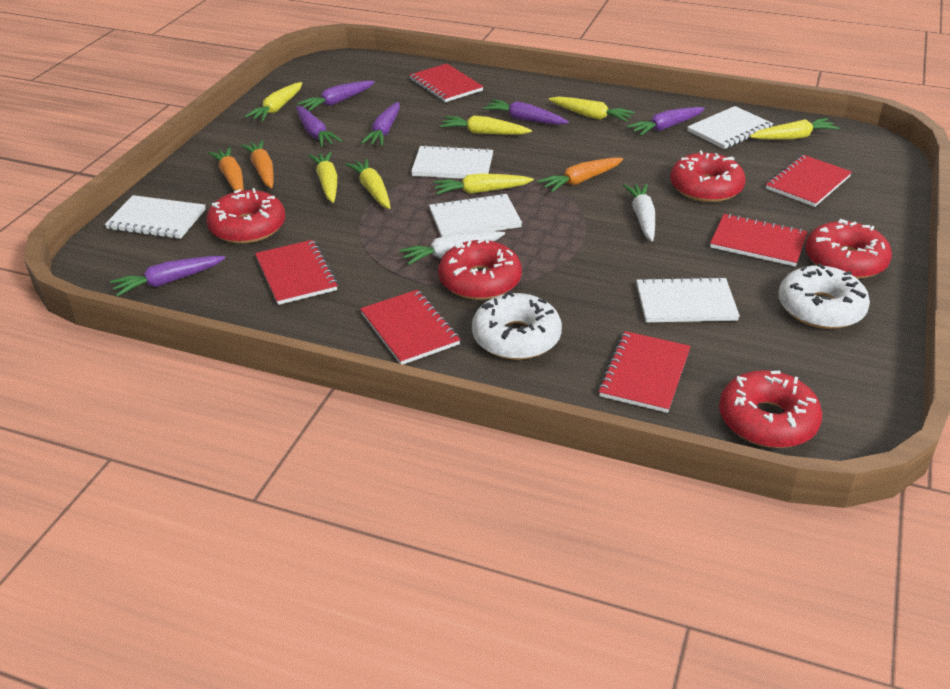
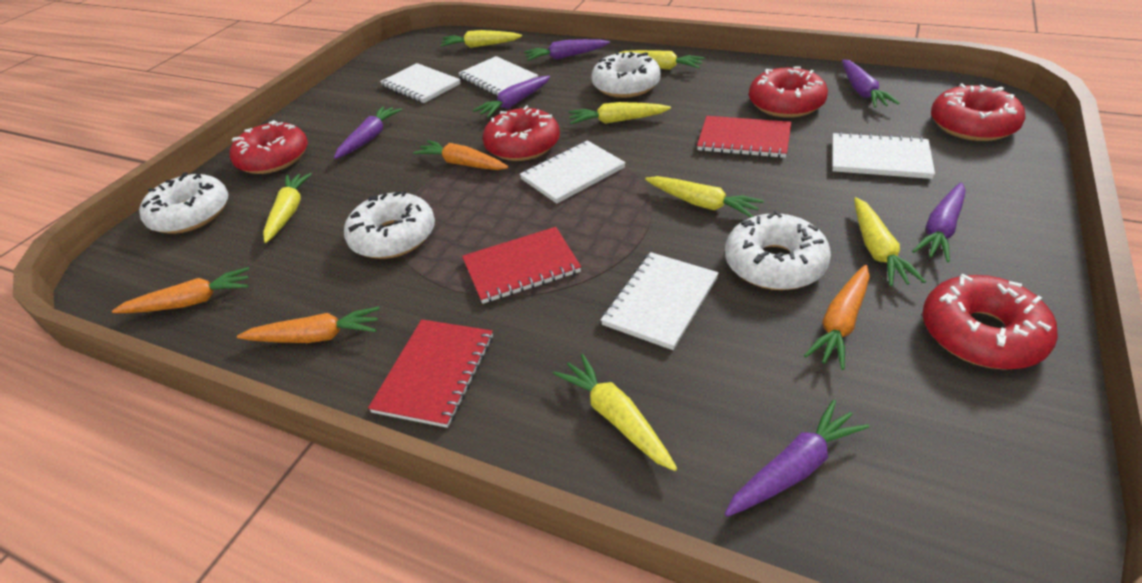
orange carrot: [208,147,244,191] [241,140,273,188] [538,158,623,192] = 3 -> [112,267,249,313] [237,307,380,343] [413,140,508,170] [804,265,870,370] = 4
red notebook: [255,240,338,305] [360,290,461,364] [409,64,484,102] [598,331,691,413] [710,213,808,266] [766,155,852,207] = 6 -> [368,320,493,428] [462,227,581,304] [697,116,791,158] = 3
white carrot: [399,231,505,265] [623,184,655,241] = 2 -> none = 0
white donut: [472,291,562,360] [778,263,870,329] = 2 -> [139,172,228,234] [344,190,435,259] [591,51,661,98] [725,210,831,290] = 4

